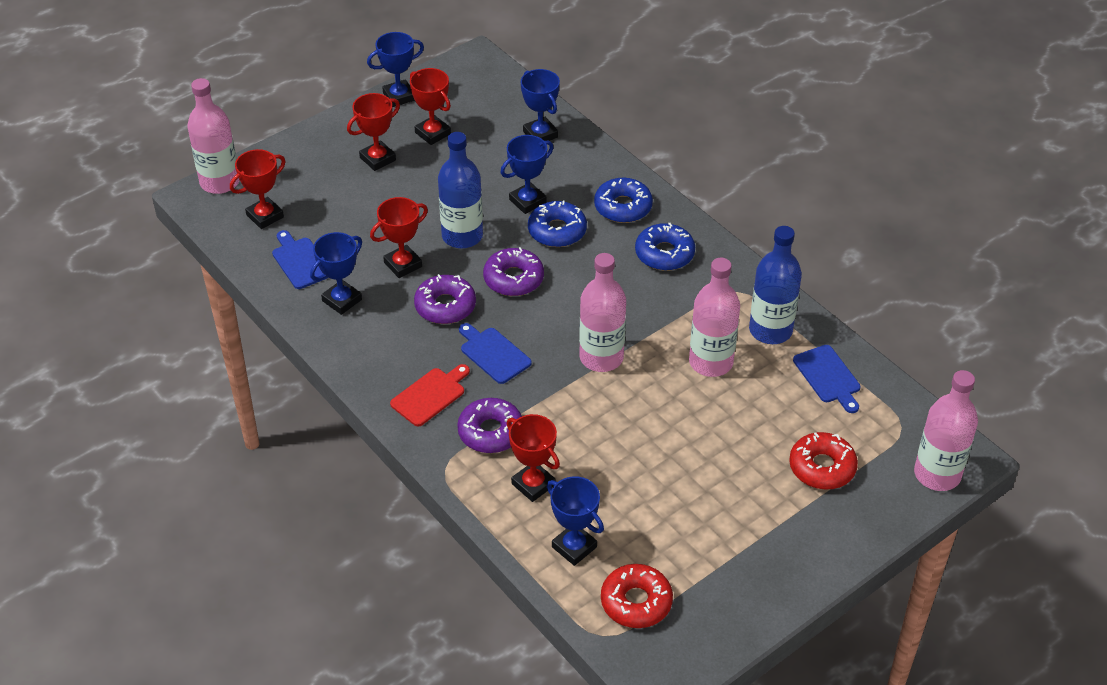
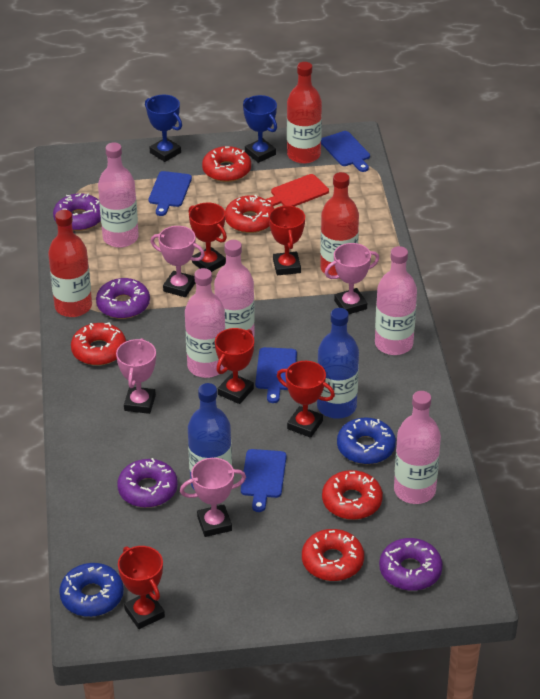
blue cutting board: [272,230,328,289] [459,323,532,384] [793,345,860,413] = 3 -> [148,171,192,216] [241,449,286,512] [255,347,297,403] [321,131,370,172] = 4
blue donut: [528,201,587,247] [594,178,653,223] [635,223,695,271] = 3 -> [59,563,124,617] [337,417,396,464] = 2
blue trophy: [310,232,362,315] [367,32,424,107] [500,135,553,214] [521,69,560,141] [547,476,604,566] = 5 -> [145,95,182,162] [243,95,277,163] = 2
pink bottle: [188,78,239,194] [579,253,626,372] [689,258,740,377] [914,370,978,491] = 4 -> [98,142,139,248] [185,268,226,378] [214,240,255,337] [375,246,417,355] [394,391,441,504] = 5
pink trophy: none = 0 -> [116,338,156,414] [150,226,205,297] [180,458,246,537] [325,243,379,314] = 4
purple donut: [414,274,476,324] [457,398,522,453] [483,247,544,296] = 3 -> [53,193,101,231] [96,278,150,319] [117,458,178,508] [379,538,443,591] = 4
red bottle: none = 0 -> [48,210,92,317] [287,62,322,164] [320,172,359,279] = 3
red donut: [601,564,673,628] [789,432,858,489] = 2 -> [71,322,126,365] [202,146,251,182] [225,195,274,233] [302,529,364,581] [322,470,383,520] = 5

